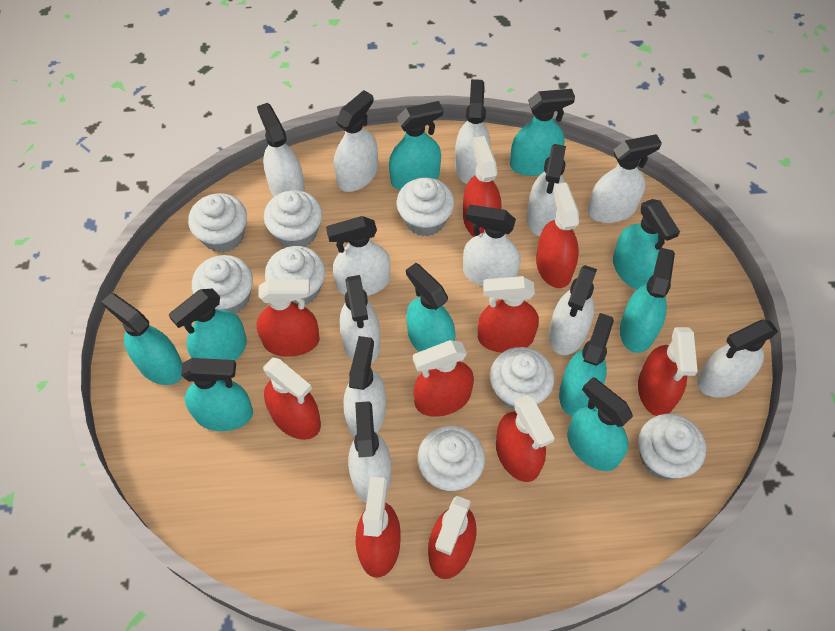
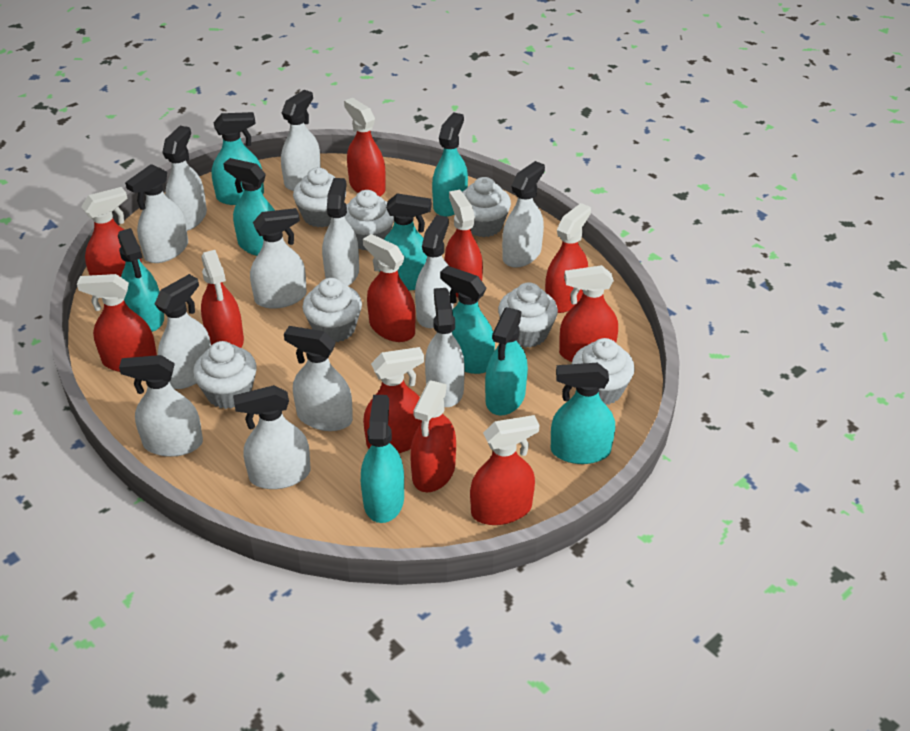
red spray bottle: [256,279,320,357] [263,357,321,440] [356,477,401,578] [413,340,474,417] [428,496,477,579] [463,136,502,237] [478,276,539,353] [496,395,555,482] [536,183,579,288] [638,327,698,416] = 10 -> [77,274,157,372] [81,187,142,277] [201,250,244,348] [344,98,386,196] [363,234,416,342] [363,347,424,453] [410,381,456,492] [445,190,483,297] [470,415,539,525] [545,203,591,313] [559,265,618,362] = 11
turquoise spray bottle: [102,293,183,385] [169,288,247,361] [181,358,253,431] [389,101,443,190] [406,263,456,352] [510,89,575,176] [559,313,614,416] [567,377,633,471] [613,199,680,290] [620,248,675,353] = 10 -> [118,228,164,332] [212,112,264,205] [223,158,275,256] [361,395,404,523] [379,193,432,290] [432,112,468,217] [440,266,495,374] [485,307,528,415] [551,363,615,464] = 9
white cupcake: [188,193,247,253] [192,255,253,314] [264,190,322,247] [265,246,326,305] [397,178,454,236] [418,426,485,492] [490,347,555,410] [638,414,706,480] = 8 -> [193,341,257,409] [293,168,346,227] [302,278,362,342] [344,190,394,251] [463,177,511,237] [498,282,558,348] [572,338,635,405] = 7

